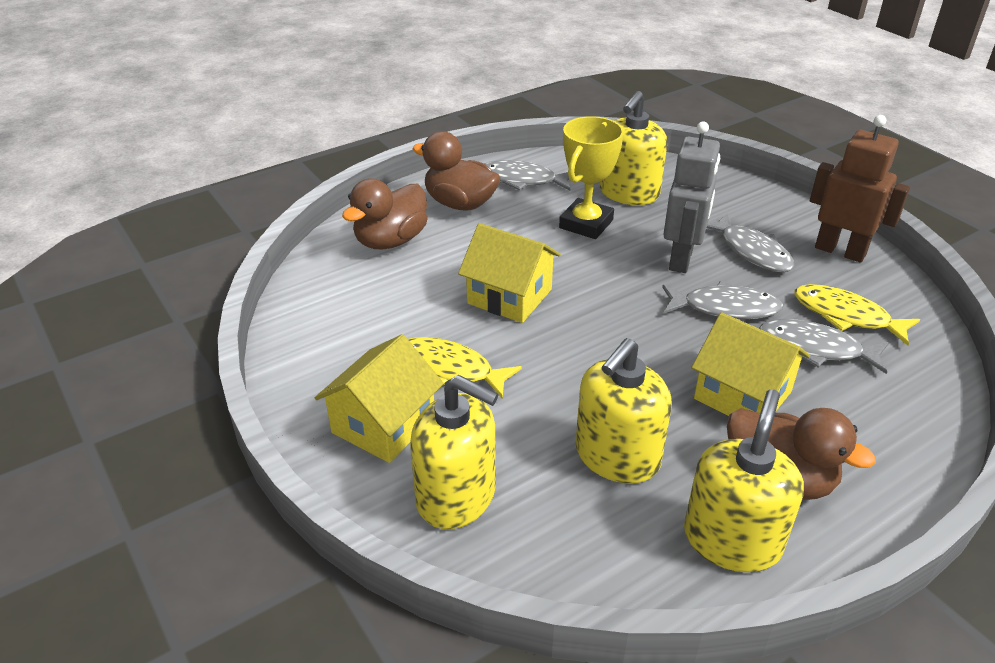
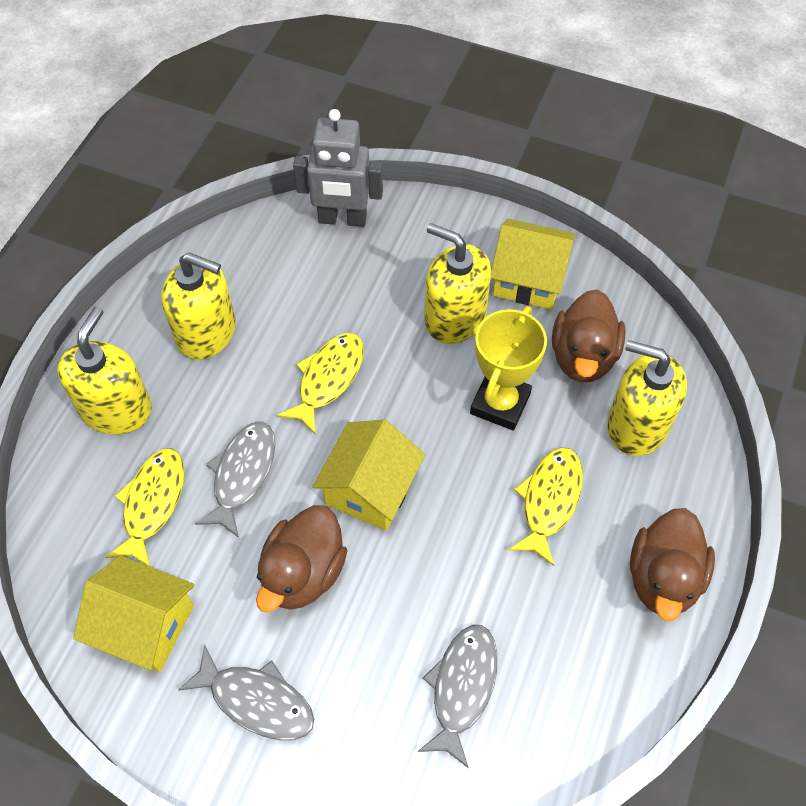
brown robot: [810,115,910,263] = 1 -> none = 0
grey fish: [484,160,571,191] [662,281,783,319] [707,213,794,273] [759,319,889,374] = 4 -> [178,645,314,740] [195,422,275,538] [418,625,497,768] = 3
yellow fish: [408,337,522,398] [794,284,920,346] = 2 -> [105,448,185,567] [277,333,364,435] [509,448,583,566] = 3

